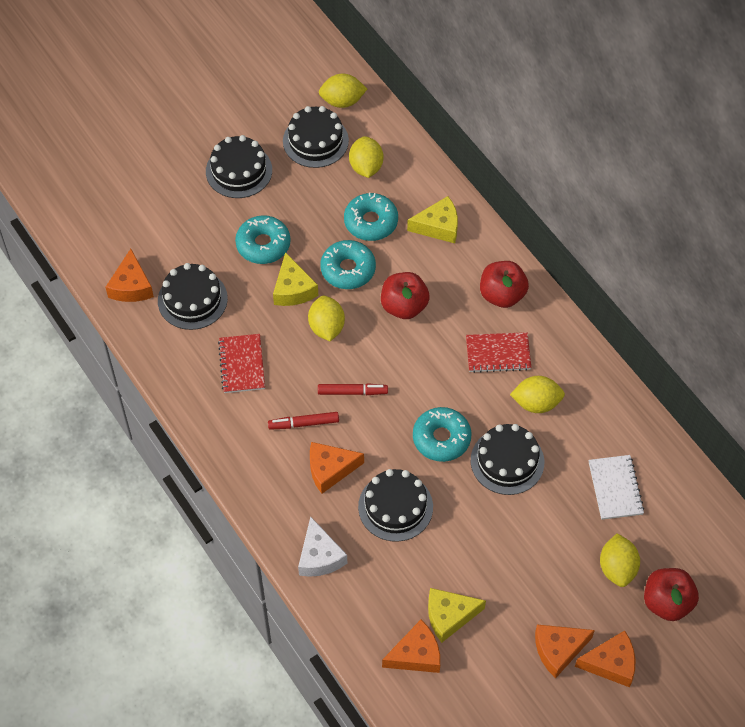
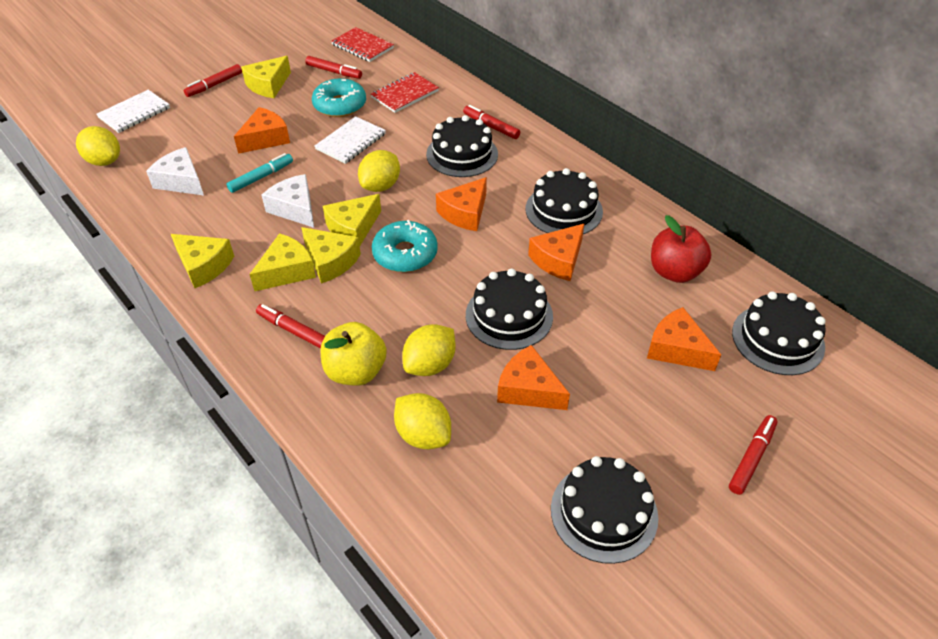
red apple: [381,272,430,319] [480,261,529,308] [644,568,699,621] = 3 -> [651,215,711,283] = 1
red marker: [268,412,339,430] [318,383,388,395] = 2 -> [184,64,242,97] [256,304,325,349] [305,56,362,79] [463,105,520,139] [729,415,778,495] = 5
turquoise donut: [235,215,290,264] [320,240,376,289] [344,192,398,241] [413,407,472,462] = 4 -> [312,78,366,117] [372,220,438,272] = 2
turquoise marker: none = 0 -> [226,153,293,193] = 1
white cheese: [298,516,347,577] = 1 -> [146,147,204,196] [262,174,314,228] = 2
white notebook: [589,455,644,520] = 1 -> [96,90,170,133] [315,116,386,164] = 2
yellow apple: none = 0 -> [321,322,387,386] = 1
yellow cheese: [273,252,318,306] [407,196,458,243] [428,588,486,643] = 3 -> [171,234,234,288] [241,56,291,98] [249,233,316,291] [301,227,361,284] [323,194,381,246] = 5
yellow lemon: [308,296,345,341] [319,74,367,108] [349,136,383,178] [510,376,565,413] [600,533,640,587] = 5 -> [76,126,120,166] [358,150,400,192] [394,393,451,449] [402,324,456,376] = 4

